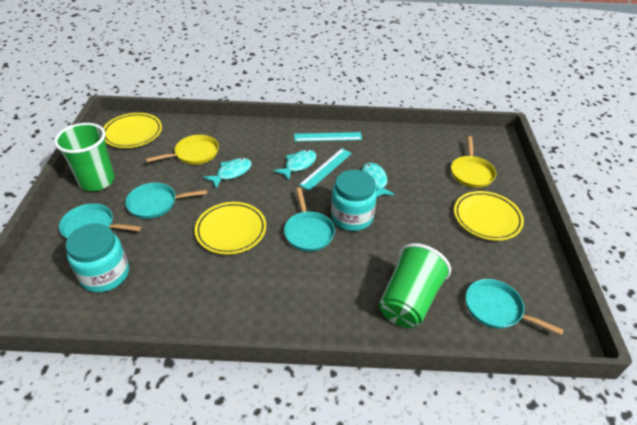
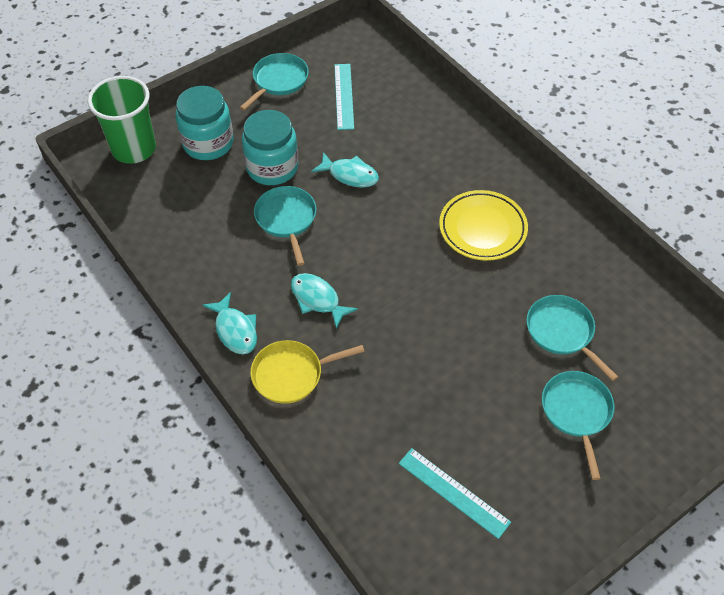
green cup: [54,123,115,191] [379,243,451,328] = 2 -> [88,76,156,164] = 1
yellow pan: [146,135,219,165] [451,136,496,188] = 2 -> [250,340,365,404] = 1
yellow plate: [103,113,162,148] [195,202,266,255] [454,191,524,241] = 3 -> [439,190,528,261] = 1

